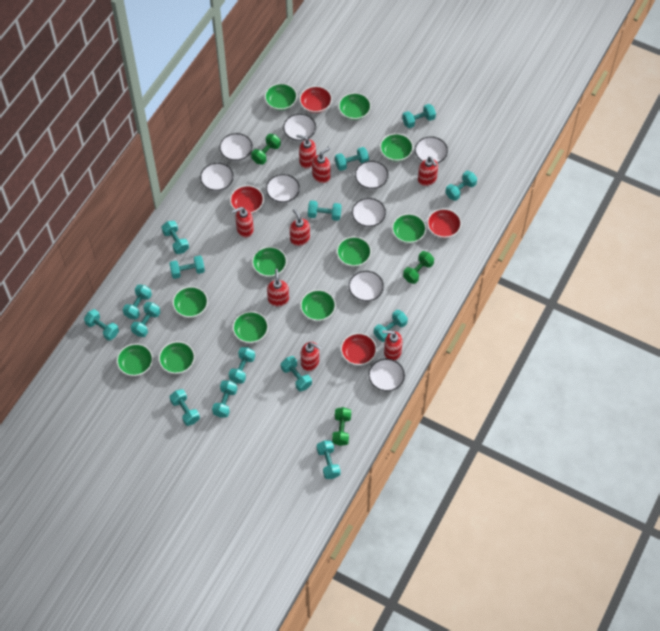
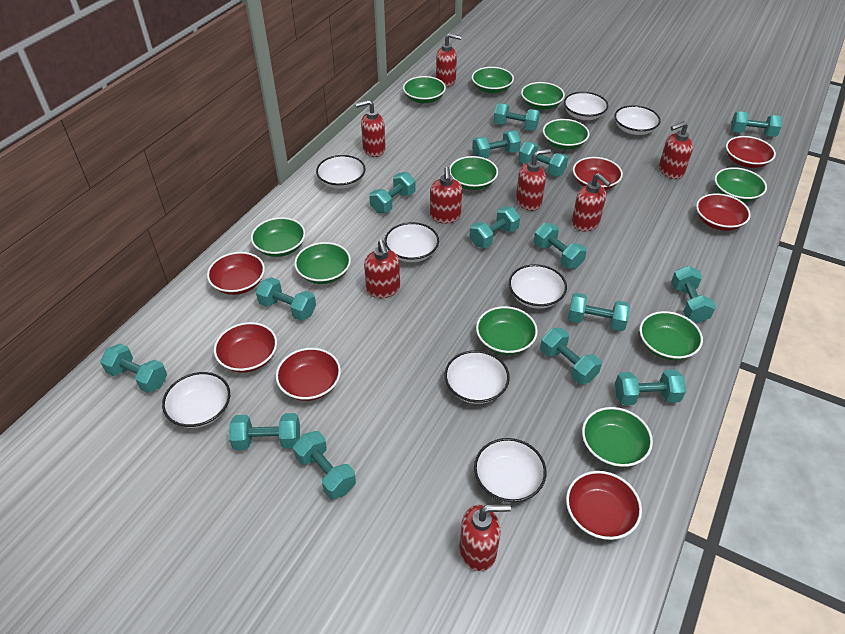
green dumbbell: [251,134,281,165] [332,407,351,446] [403,251,434,284] = 3 -> none = 0
red bowl: [230,185,264,214] [299,86,332,113] [341,333,377,365] [427,209,462,238] = 4 -> [207,252,265,295] [214,322,277,373] [276,348,341,401] [566,471,642,540] [573,157,623,190] [696,193,751,231] [726,136,776,168] = 7
white bowl: [200,163,234,191] [219,133,253,161] [266,174,300,203] [283,114,316,141] [349,271,384,302] [352,198,386,227] [355,161,389,189] [368,359,405,391] [415,136,448,163] = 9 -> [162,372,230,428] [316,155,365,189] [384,222,439,262] [445,350,510,404] [474,438,546,502] [509,264,567,309] [564,92,608,120] [614,105,661,135] = 8

